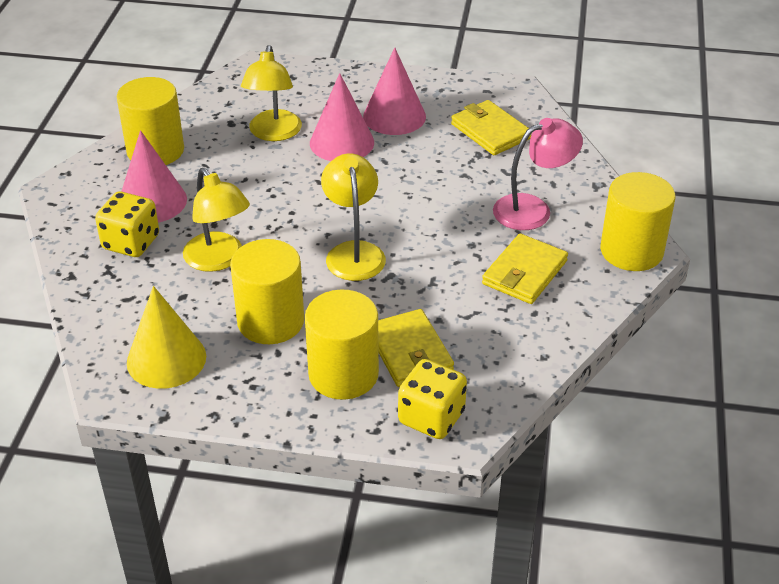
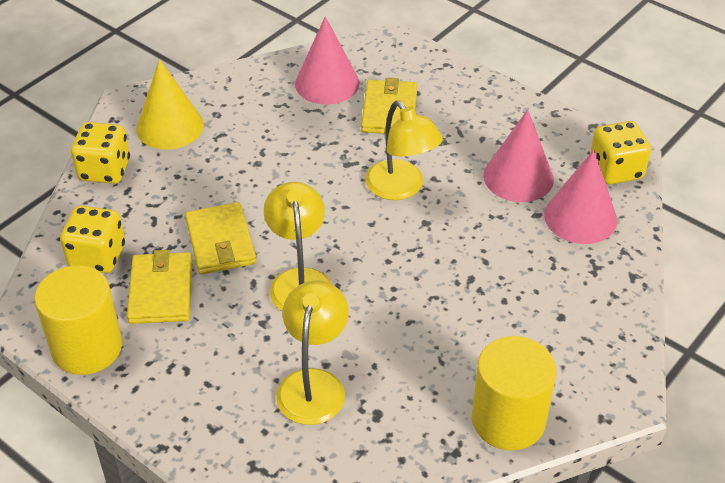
pink lamp: [493,118,583,230] = 1 -> none = 0
yellow cylinder: [117,77,184,165] [230,239,304,344] [305,290,379,400] [600,172,675,271] = 4 -> [34,265,122,375] [472,336,556,451] = 2
yellow dice: [95,191,159,257] [398,359,467,439] = 2 -> [60,206,125,273] [71,122,130,184] [590,121,651,184] = 3

